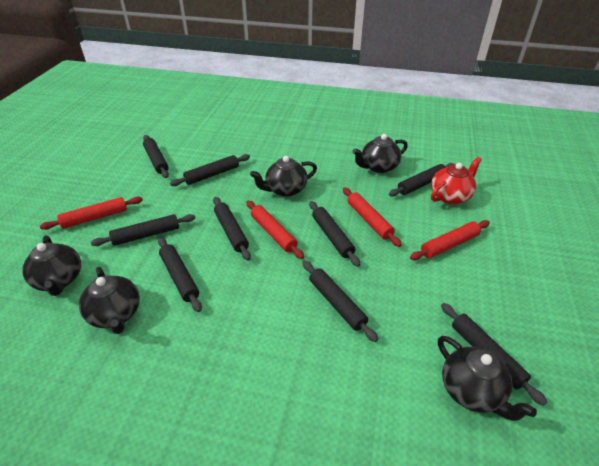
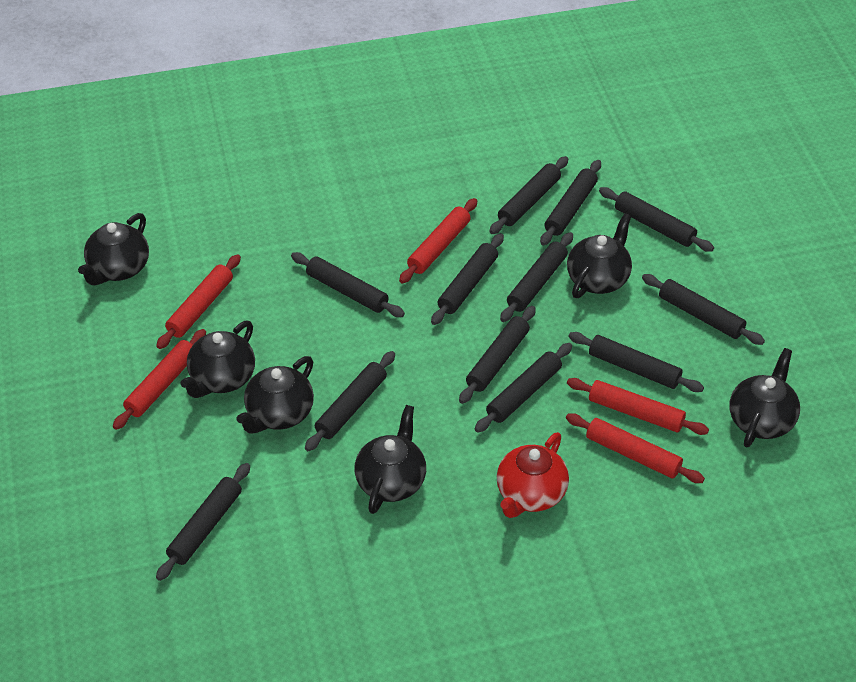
black rolling pin: [91,214,195,246] [143,135,169,178] [158,237,202,312] [170,154,250,186] [213,197,251,261] [303,261,378,342] [309,201,360,267] [389,163,453,196] [441,303,547,406] = 9 -> [156,463,250,581] [291,252,405,317] [305,351,395,451] [431,233,504,325] [459,306,536,404] [475,343,572,433] [489,156,568,234] [500,232,573,322] [540,160,601,246] [568,332,704,392] [599,187,714,252] [642,274,765,345] = 12
black teapot: [22,235,81,296] [79,267,140,334] [250,156,317,197] [353,134,408,173] [438,336,537,421] = 5 -> [78,213,149,285] [181,321,255,398] [237,356,314,434] [354,405,426,514] [567,213,632,298] [729,348,800,447] = 6
red rolling pin: [40,197,143,230] [246,200,304,259] [343,188,402,247] [410,220,490,260] = 4 -> [113,329,206,430] [156,254,241,349] [399,198,478,283] [566,413,705,483] [567,378,709,435] = 5

